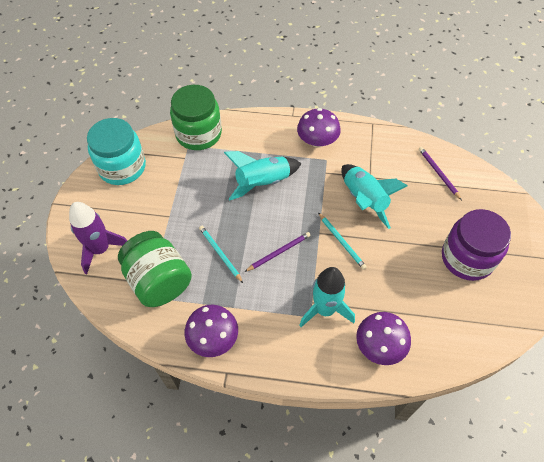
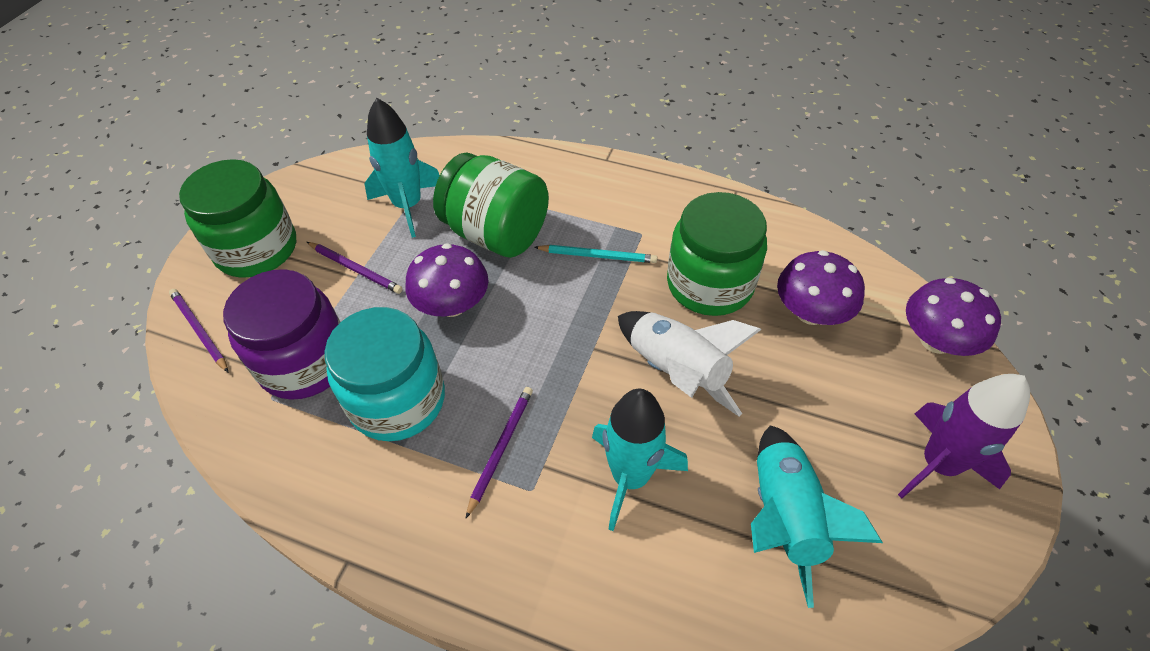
green jar: [118,231,192,307] [170,85,222,150] = 2 -> [179,159,296,278] [433,153,549,258] [667,192,767,316] = 3
purple pencil: [244,232,311,272] [419,147,462,200] = 2 -> [169,289,228,372] [307,242,403,294] [465,387,533,519] = 3
turquoise pencil: [199,226,243,283] [318,213,367,270] = 2 -> [534,245,657,263] = 1
white rocket: none = 0 -> [618,311,762,417] = 1

